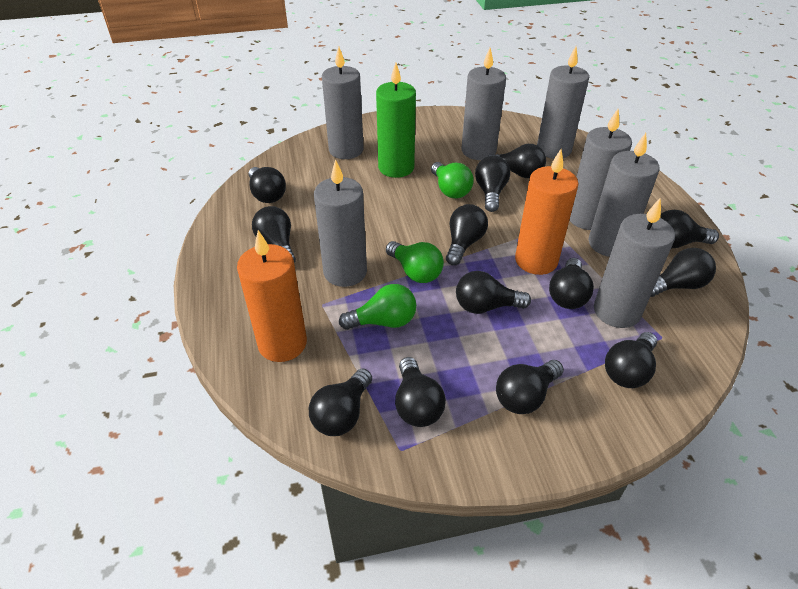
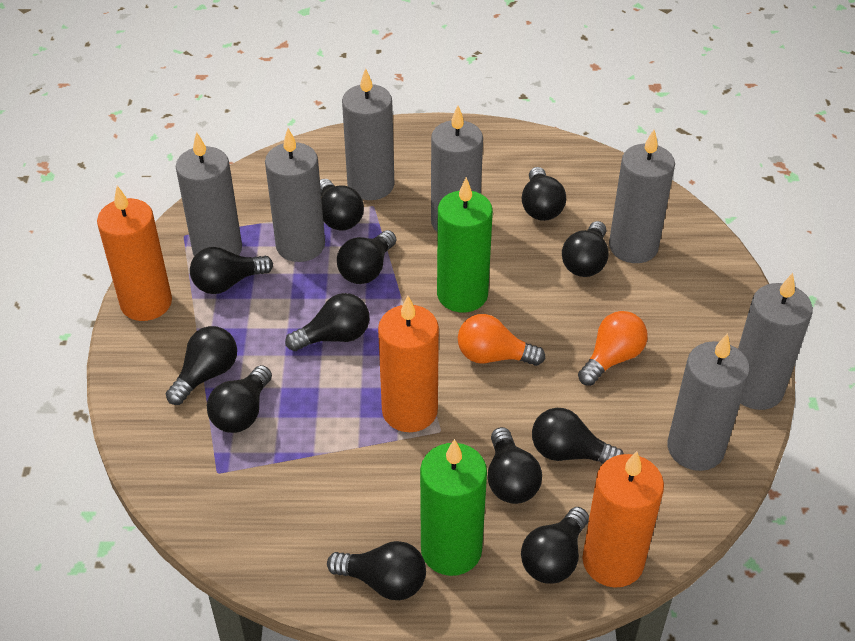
black light bulb: [249,167,286,203] [252,206,296,263] [309,368,372,436] [395,357,446,427] [446,204,488,265] [456,271,531,314] [475,156,510,212] [487,144,546,178] [496,360,564,414] [549,258,594,309] [605,332,657,388] [650,248,716,297] [660,210,719,248] = 13 -> [166,326,237,405] [190,247,273,294] [207,365,272,433] [285,293,369,351] [320,179,364,231] [327,541,426,600] [337,230,396,284] [488,427,542,504] [521,507,589,584] [522,167,566,221] [532,408,624,463] [562,221,608,277] = 12
green candle: [376,63,416,178] = 1 -> [420,439,487,576] [437,177,493,312] = 2
green light bulb: [339,284,416,330] [386,241,444,283] [431,162,474,198] = 3 -> none = 0
orange candle: [237,230,307,362] [515,149,578,275] = 2 -> [97,186,172,321] [378,296,439,432] [582,451,664,588] = 3
orange light bulb: none = 0 -> [458,314,545,366] [578,311,648,386] = 2

